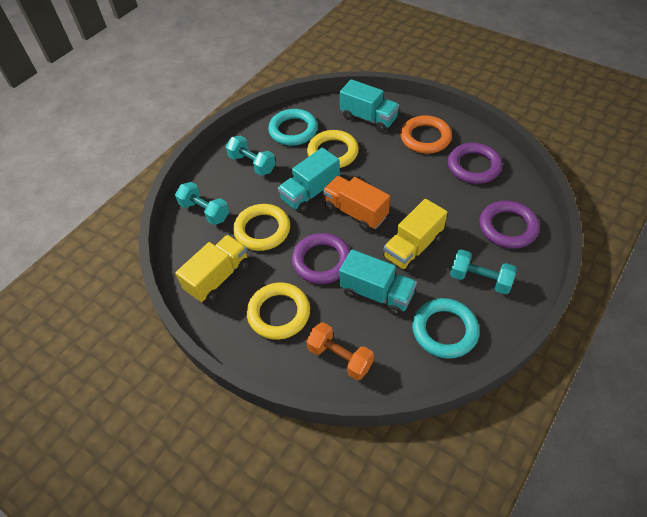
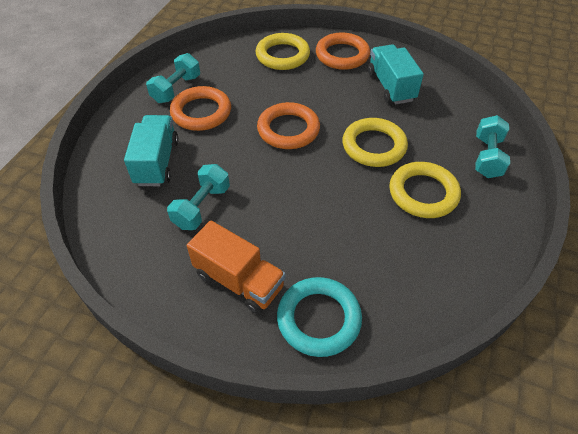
orange dumbbell: [306,322,374,380] = 1 -> none = 0
orange ring: [400,115,452,154] = 1 -> [170,86,231,131] [257,102,320,149] [316,33,370,70] = 3
purple ring: [292,233,350,284] [448,143,502,184] [480,201,540,249] = 3 -> none = 0
turquoise ring: [268,109,318,146] [412,298,479,359] = 2 -> [277,277,362,357] = 1
turquoise truck: [278,148,340,213] [339,249,417,316] [340,79,399,132] = 3 -> [124,115,179,186] [368,44,424,104] = 2
yellow truck: [175,235,249,302] [383,199,447,272] = 2 -> none = 0

